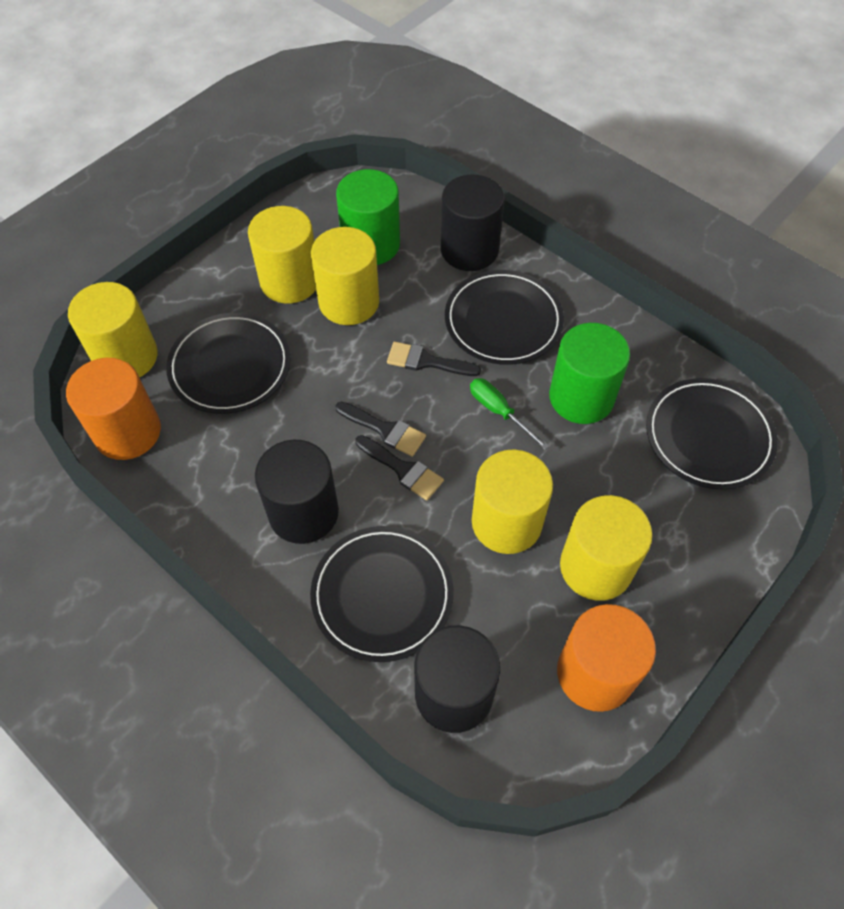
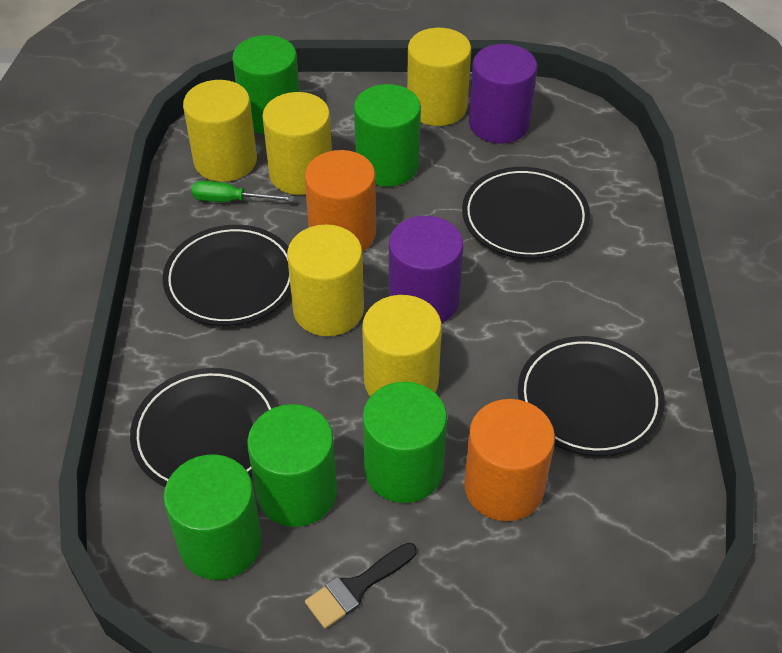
black brush: [335,402,426,457] [356,435,444,500] [387,342,481,376] = 3 -> [305,543,417,629] = 1
black cylinder: [255,440,339,544] [414,625,500,733] [441,175,504,271] = 3 -> none = 0
green cylinder: [336,169,400,265] [549,323,630,424] = 2 -> [164,454,262,580] [232,35,300,134] [247,404,337,527] [354,84,421,187] [362,382,447,503] = 5
purple cylinder: none = 0 -> [389,216,463,323] [469,44,537,143] = 2

